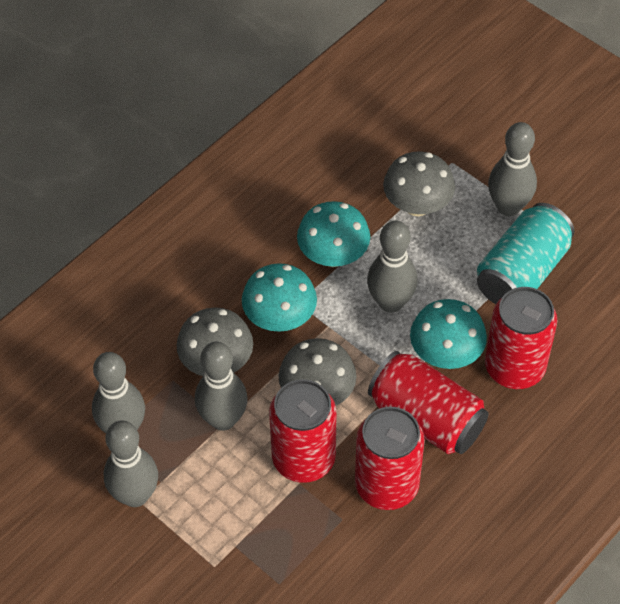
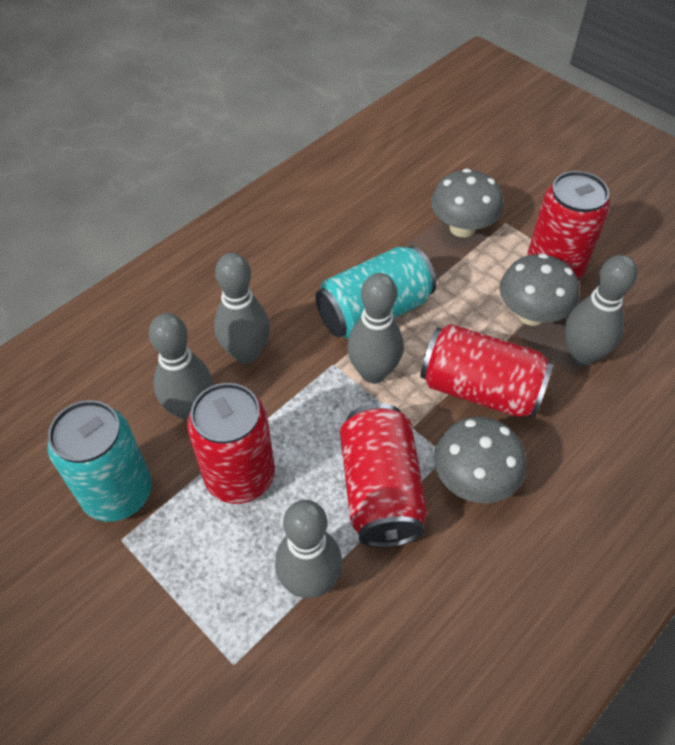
turquoise can: [477,203,574,304] = 1 -> [47,400,152,522] [315,246,436,339] = 2
turquoise mushroom: [242,263,317,332] [297,201,370,267] [410,299,487,369] = 3 -> none = 0

